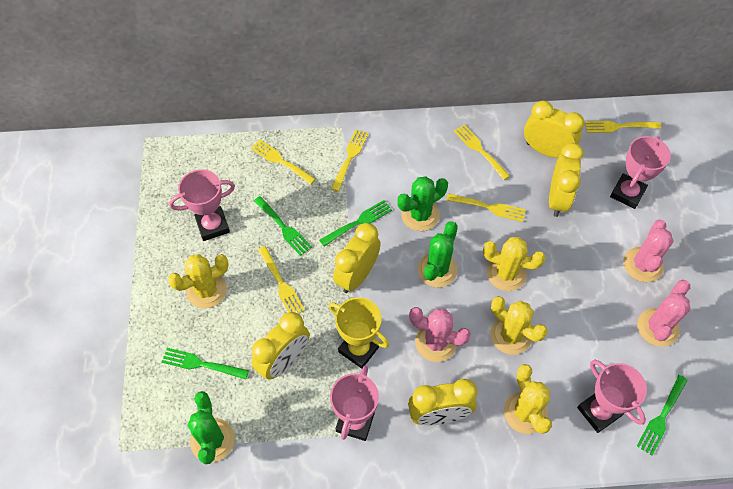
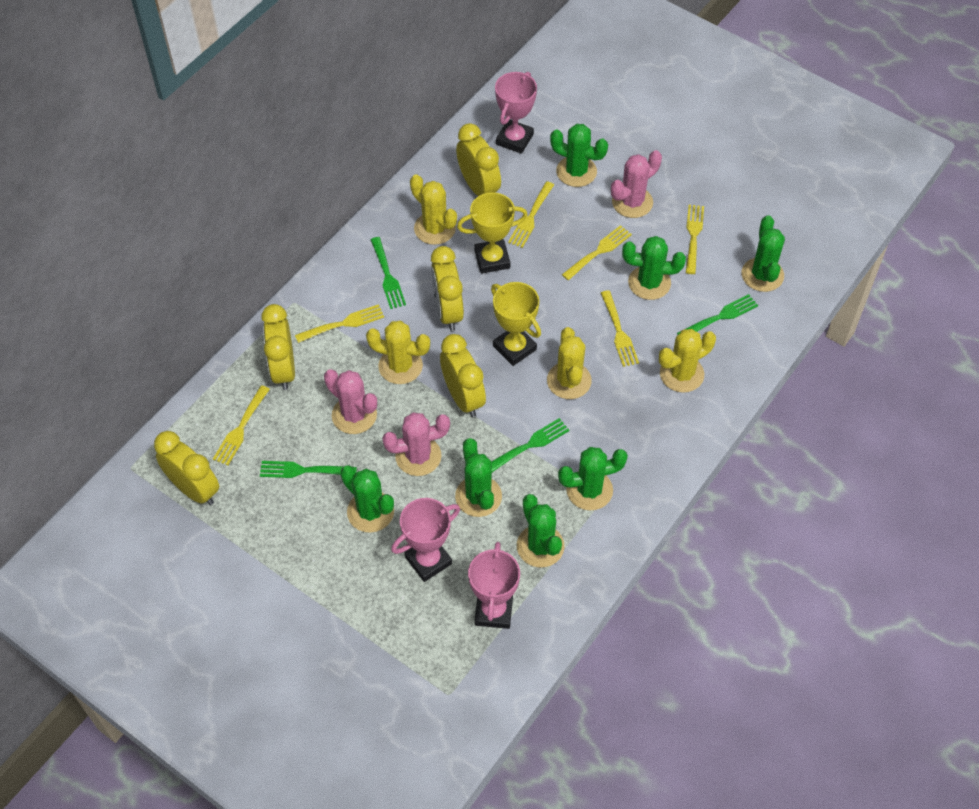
green cactus: [188,391,235,464] [397,176,448,231] [418,221,458,287] = 3 -> [340,465,394,533] [455,438,502,517] [517,494,564,567] [550,124,608,187] [558,447,628,510] [622,236,686,300] [742,215,785,292] = 7
pink trophy: [169,169,235,241] [330,366,379,441] [577,359,647,433] [610,136,671,209] = 4 -> [391,498,460,582] [468,542,520,629] [495,72,537,154] = 3
yellow trophy: [329,297,389,369] = 1 -> [457,192,528,274] [491,282,541,366] = 2

